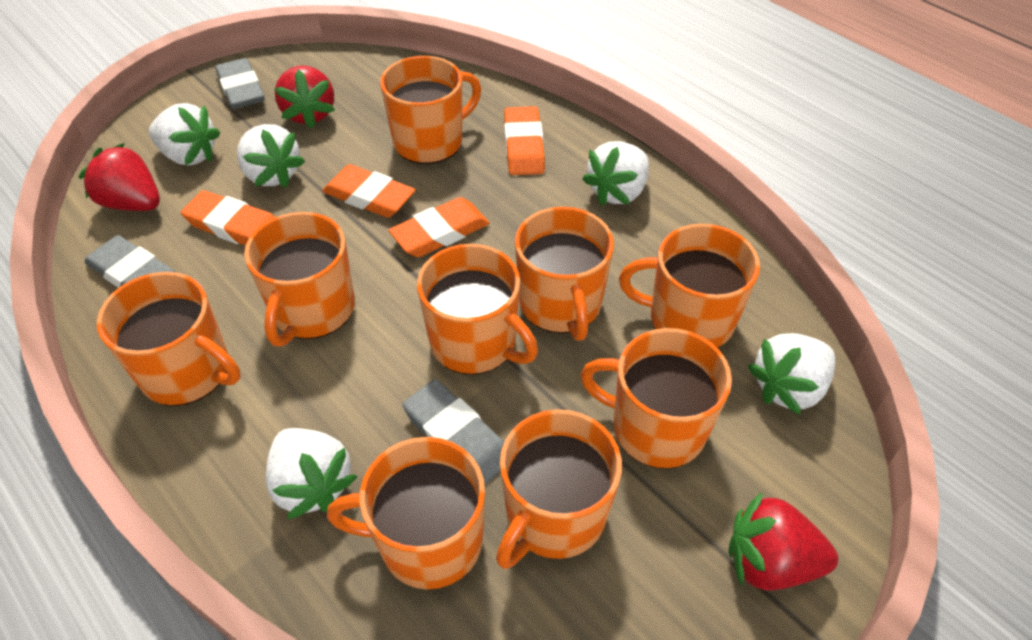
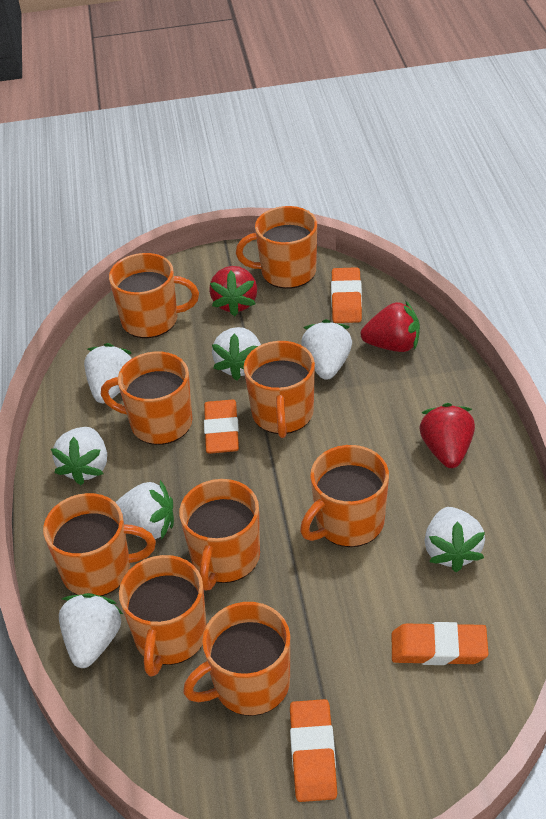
grey eraser: [84,235,175,288] [215,58,265,109] [402,379,504,484] = 3 -> none = 0
white strawberry: [149,103,221,166] [237,124,305,188] [265,428,357,519] [582,141,649,206] [748,333,835,415] = 5 -> [51,427,107,485] [59,593,123,668] [84,343,132,403] [115,480,174,540] [212,327,261,381] [301,319,352,380] [424,507,485,572] = 7

